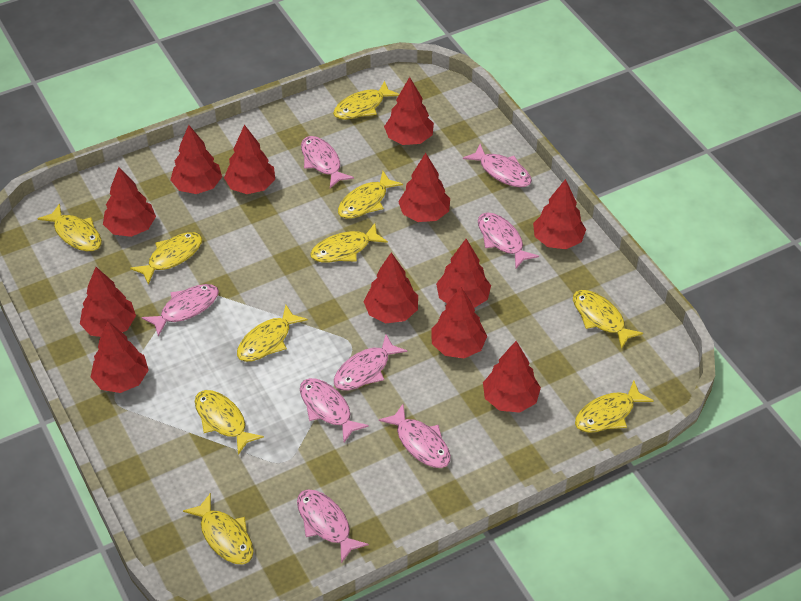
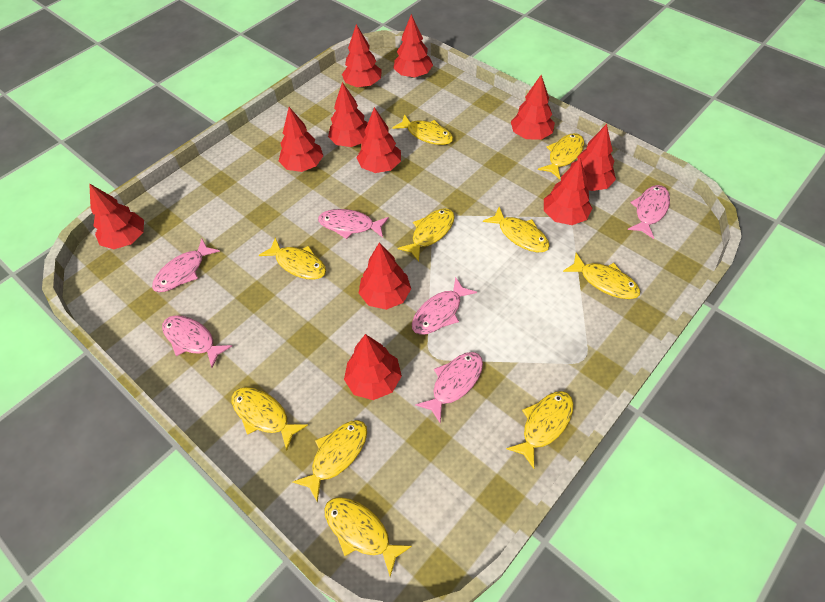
pink fish: [142,284,219,337] [297,489,369,563] [300,378,369,442] [301,136,354,188] [334,335,407,390] [379,404,451,468] [463,144,532,187] [478,212,539,268] = 8 -> [152,239,220,292] [162,315,232,368] [318,209,389,239] [412,277,477,335] [415,352,483,424] [627,185,670,239] = 6
red tree: [80,267,136,337] [91,321,149,393] [103,167,156,237] [171,125,222,194] [224,125,275,194] [363,252,418,323] [384,77,434,145] [398,153,450,222] [432,287,487,358] [436,239,491,308] [483,341,541,413] [533,179,586,249] = 12 -> [89,183,144,249] [279,107,323,172] [328,82,368,147] [342,24,382,87] [344,334,402,400] [357,107,401,173] [359,242,411,310] [393,14,433,78] [511,75,555,140] [544,158,592,225] [571,124,616,191] = 11

